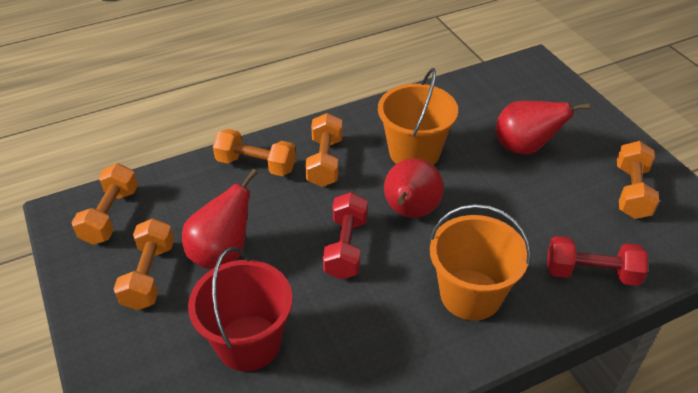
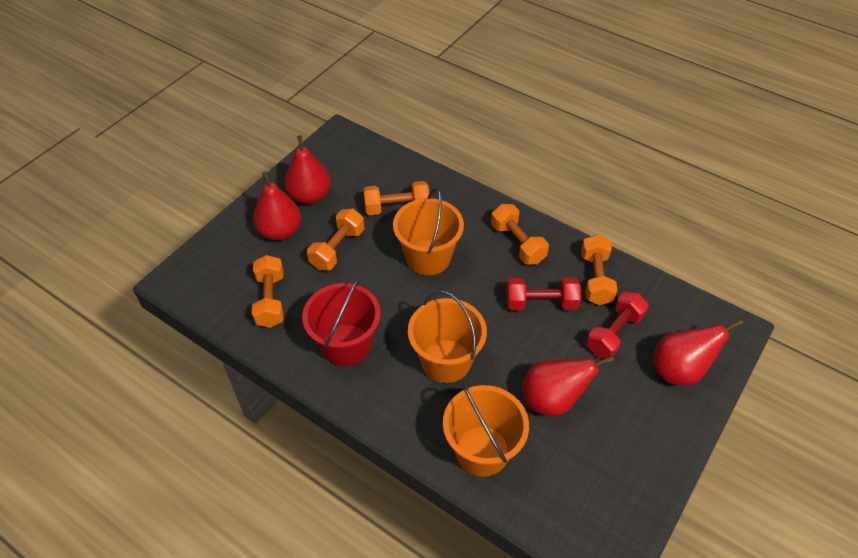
orange bucket: [378,68,458,165] [429,204,531,320] = 2 -> [393,188,464,275] [408,290,487,383] [443,384,529,477] = 3
red pear: [182,169,258,270] [384,158,444,218] [495,101,590,155] = 3 -> [253,172,301,241] [285,135,331,204] [522,355,614,416] [653,319,744,386] = 4

